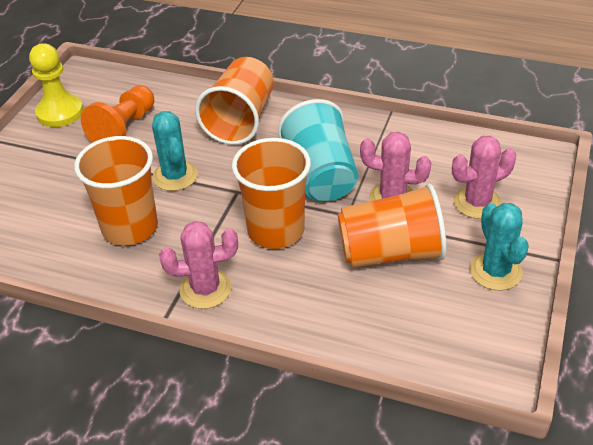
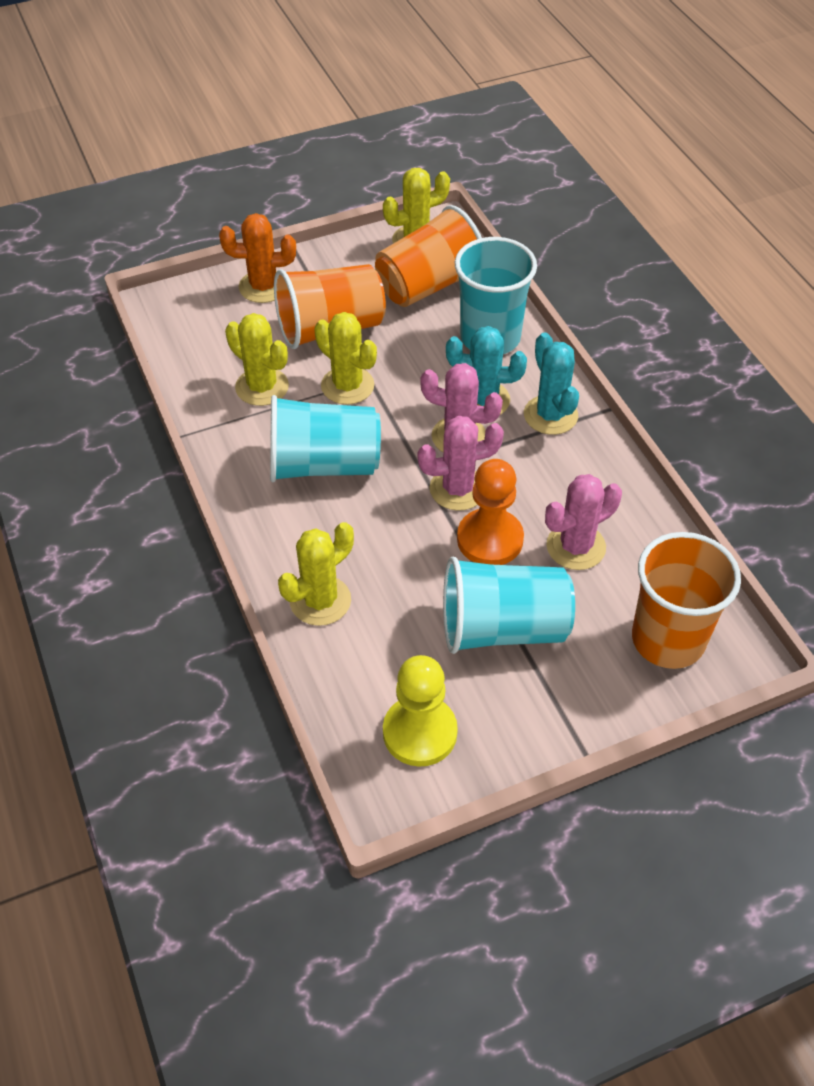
orange cactus: none = 0 -> [219,213,296,303] = 1
orange cup: [74,136,158,246] [195,57,274,145] [232,138,311,249] [338,183,446,267] = 4 -> [274,264,386,349] [375,205,482,307] [632,532,741,669] = 3
turquoise cup: [278,99,358,202] = 1 -> [270,395,381,482] [443,557,575,654] [455,237,537,354] = 3
yellow cactus: none = 0 -> [225,313,289,406] [278,522,354,626] [314,312,377,405] [383,168,450,243] = 4

